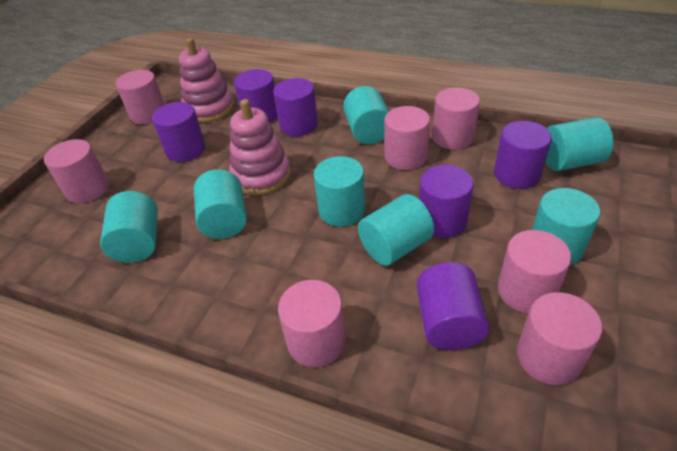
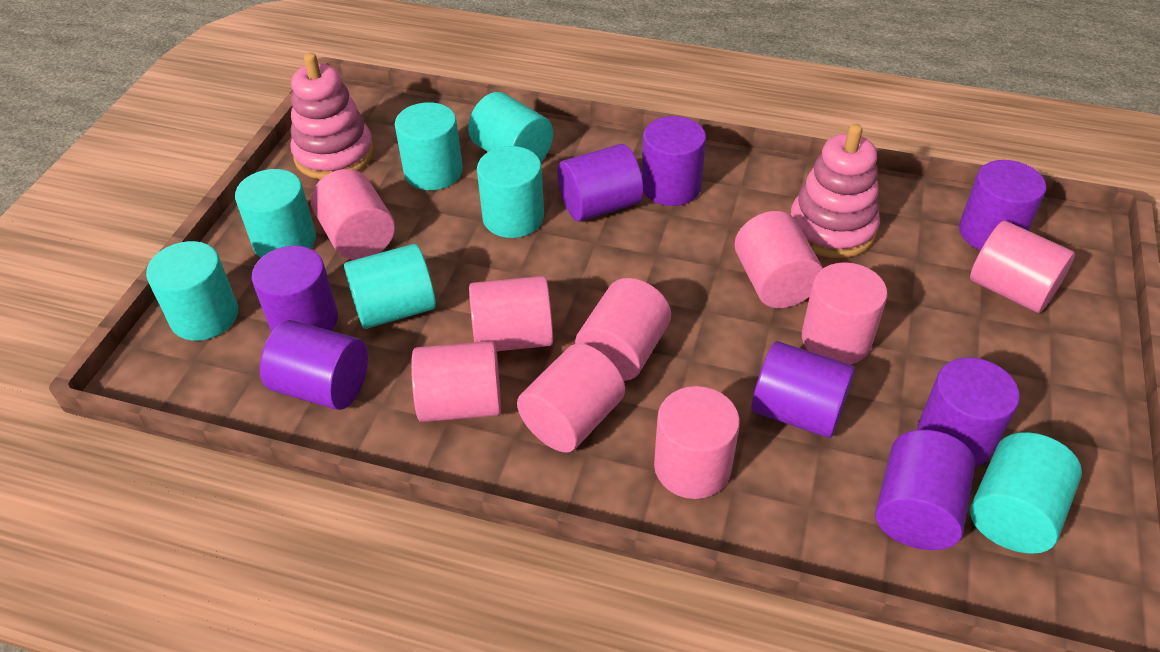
pink cylinder: [44,139,109,203] [116,70,165,124] [278,280,346,367] [384,106,430,170] [432,87,480,149] [498,230,572,313] [517,292,602,385] = 7 -> [311,169,395,260] [411,341,501,422] [469,276,553,351] [517,343,625,453] [575,278,671,381] [654,386,740,499] [735,211,823,308] [802,262,888,364] [970,221,1075,313] = 9
purple cylinder: [152,102,206,162] [234,69,278,123] [273,78,318,136] [416,262,489,350] [419,165,474,238] [494,121,552,189] = 6 -> [252,246,338,332] [260,320,368,410] [557,144,643,222] [642,116,706,206] [752,341,855,438] [875,430,975,550] [917,357,1020,467] [959,160,1046,250] = 8

